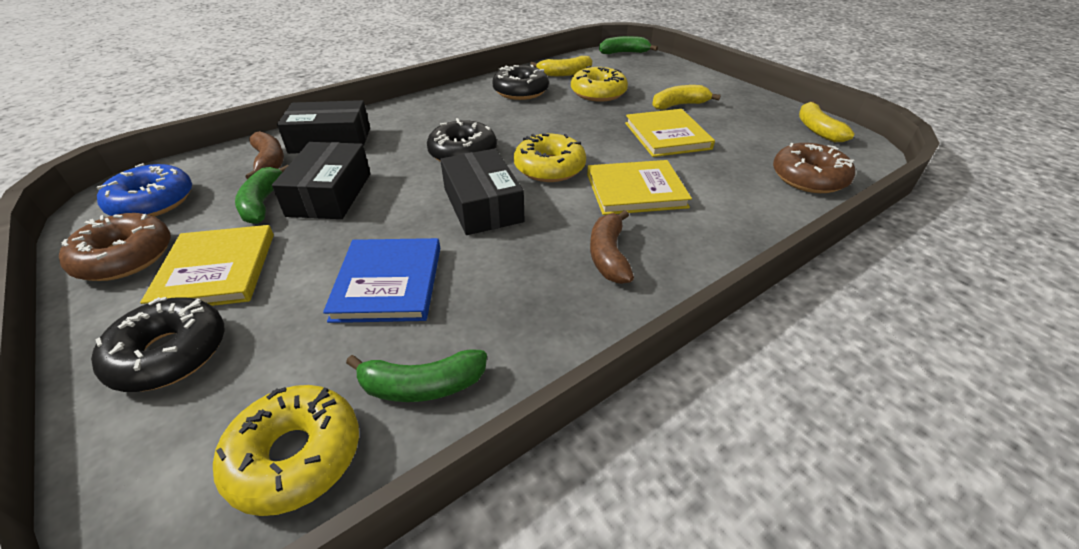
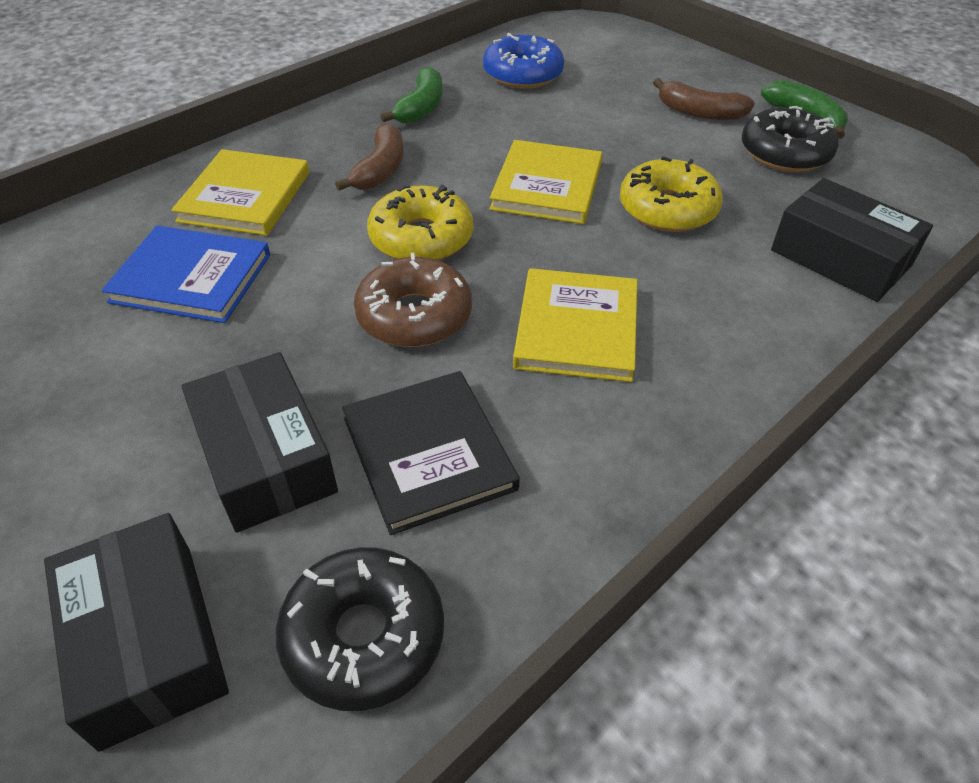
black book: none = 0 -> [342,371,520,535] = 1
black donut: [91,297,224,392] [427,118,497,162] [492,65,549,100] = 3 -> [275,547,444,711] [742,106,839,172] = 2
brown donut: [59,213,171,281] [773,143,855,193] = 2 -> [354,253,472,347] = 1
green banana: [235,165,288,224] [346,349,487,402] [599,36,658,54] = 3 -> [380,66,443,124] [761,80,848,139] = 2
yellow banana: [530,56,592,76] [652,85,721,110] [799,101,854,142] = 3 -> none = 0
yellow donut: [213,385,359,516] [514,134,586,182] [571,66,628,102] = 3 -> [367,184,473,261] [620,156,723,232] = 2

